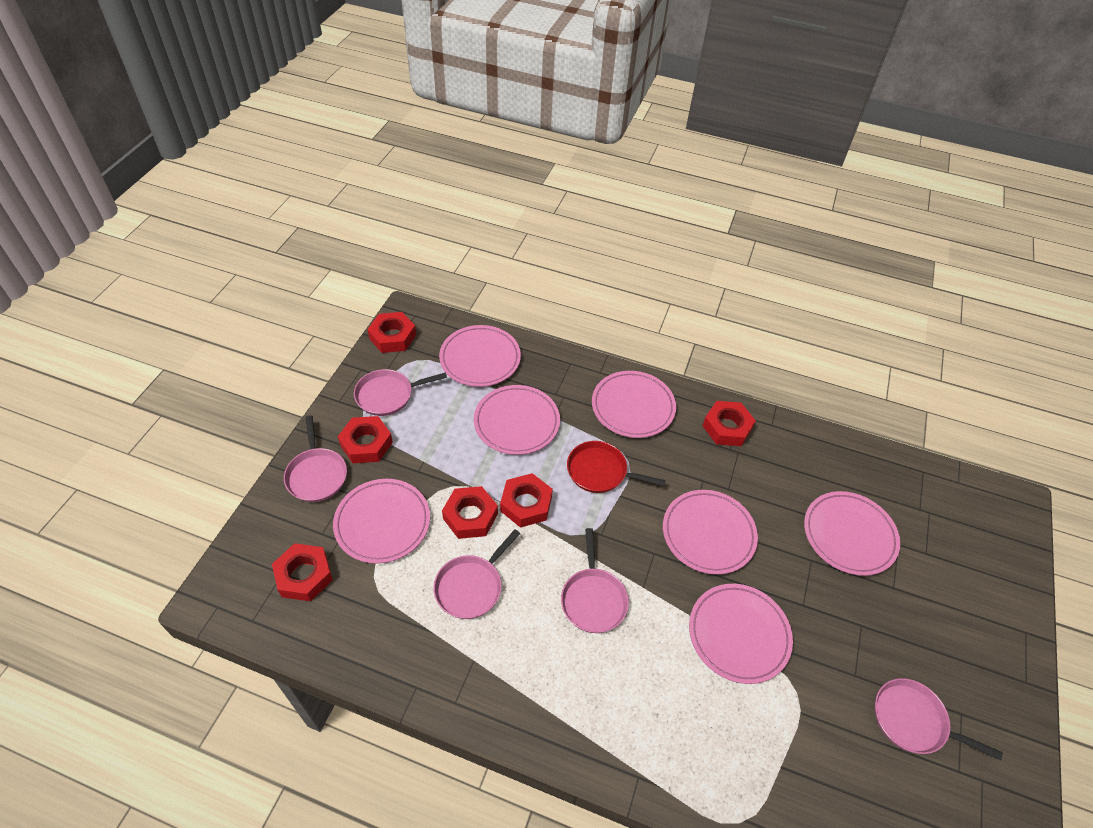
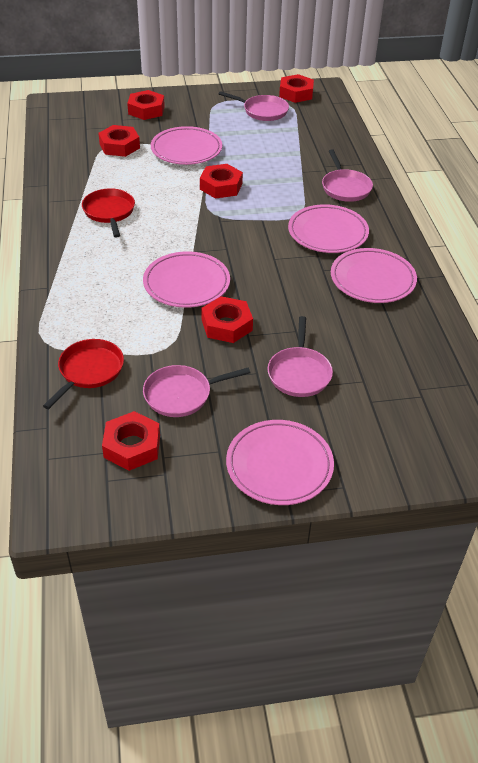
pink pan: [284,415,347,502] [354,369,447,416] [433,529,520,619] [561,528,629,633] [875,678,1003,760] = 5 -> [143,365,250,417] [219,91,289,121] [268,316,333,397] [322,149,373,202] = 4
pink plate: [333,479,430,564] [439,325,521,387] [474,385,560,455] [592,371,676,438] [663,490,758,575] [689,584,793,684] [804,491,900,576] = 7 -> [143,251,230,308] [151,126,222,165] [226,420,334,505] [288,204,369,253] [331,248,417,303] = 5
red pan: [567,441,666,493] = 1 -> [43,339,124,409] [82,188,135,238] = 2

